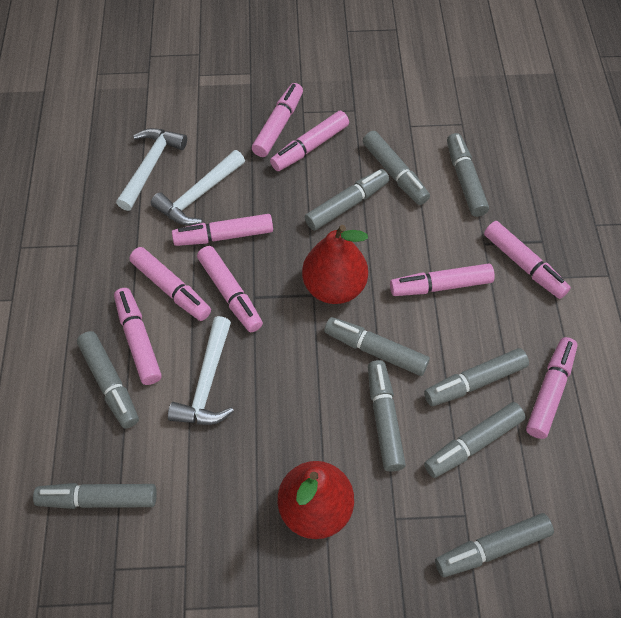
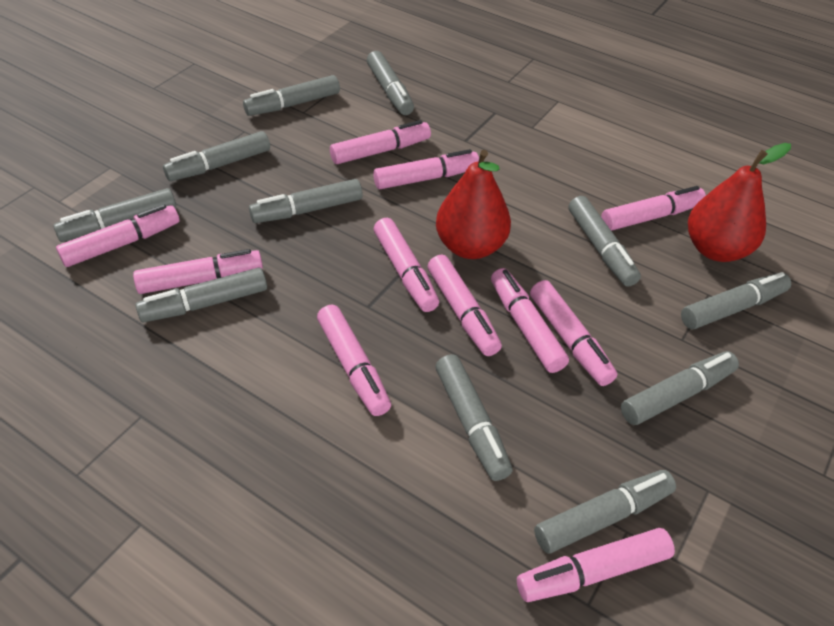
grey marker: [33,483,157,509] [77,331,139,429] [304,169,389,231] [324,317,430,376] [363,131,430,205] [368,360,406,472] [424,348,529,406] [424,402,526,478] [435,513,554,577] [447,133,489,217] = 10 -> [53,188,176,242] [135,267,267,322] [163,131,270,181] [243,75,340,116] [249,179,363,223] [367,51,414,115] [435,354,513,481] [534,470,676,554] [569,196,641,287] [621,351,739,425] [681,272,791,329] = 11
pink marker: [114,288,162,385] [129,247,211,321] [172,214,273,246] [197,246,263,332] [252,83,303,157] [270,111,349,171] [390,264,495,296] [484,221,571,299] [526,337,578,439] = 9 -> [56,204,180,267] [133,249,263,294] [317,305,391,416] [330,120,431,164] [373,149,479,189] [374,218,439,312] [428,255,502,356] [491,268,569,373] [517,528,675,602] [530,280,617,386] [601,186,706,231] = 11
white hammer: [116,128,187,211] [151,150,245,225] [168,316,234,425] = 3 -> none = 0

